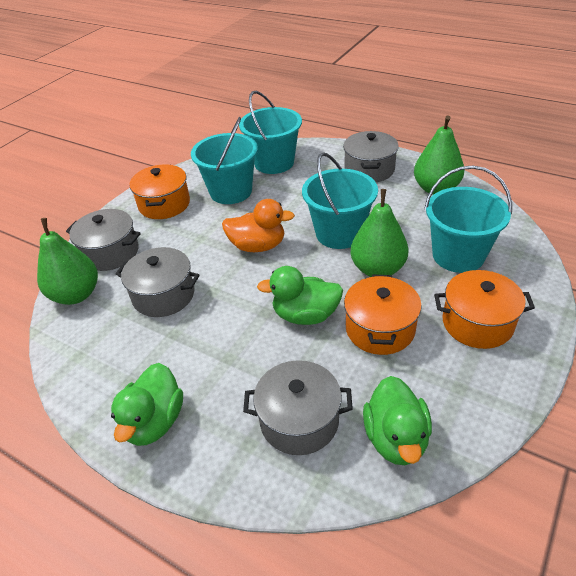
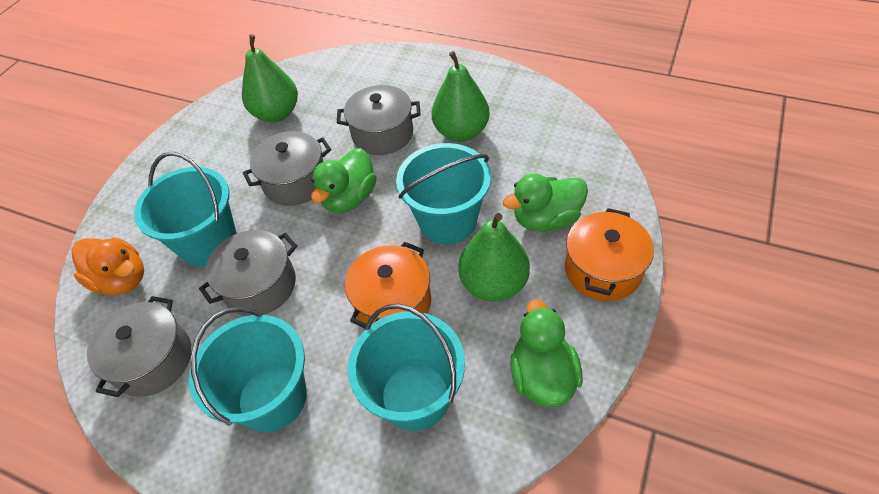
orange pot: [129,164,190,219] [344,275,422,355] [434,270,535,349] = 3 -> [345,242,431,328] [565,208,654,301] = 2

